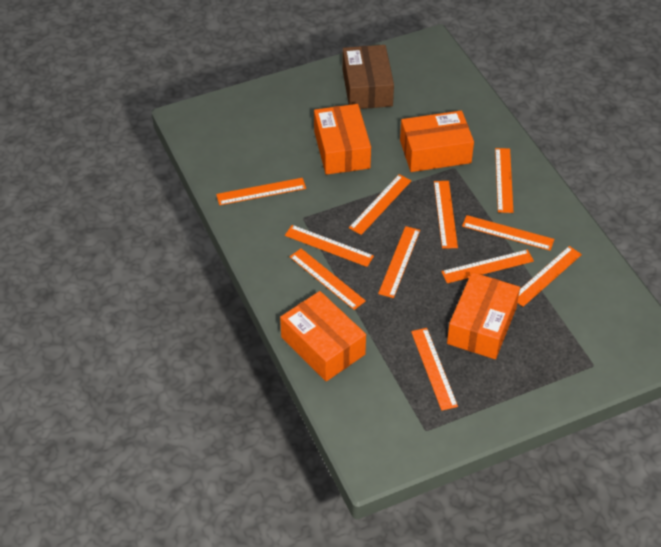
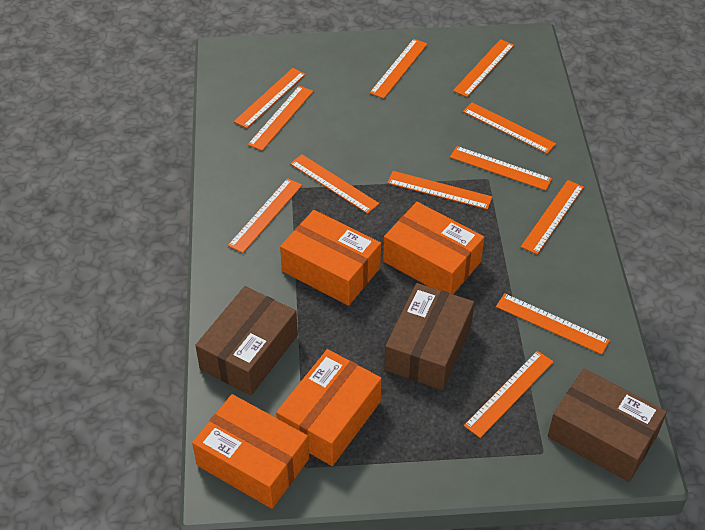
brown box: [342,45,394,109] = 1 -> [195,286,298,395] [384,283,474,390] [548,368,667,482] = 3
orange ruler: [216,178,306,205] [285,225,374,267] [290,248,366,310] [349,174,412,235] [378,226,420,298] [411,328,458,411] [434,181,458,249] [441,249,534,283] [462,215,554,251] [495,148,513,213] [518,246,582,307] = 11 -> [228,178,302,253] [234,68,306,128] [248,86,313,151] [290,154,379,214] [370,39,428,99] [387,171,492,210] [450,146,552,191] [453,39,514,97] [463,102,556,154] [464,351,554,438] [496,293,610,355] [521,180,584,254] = 12

